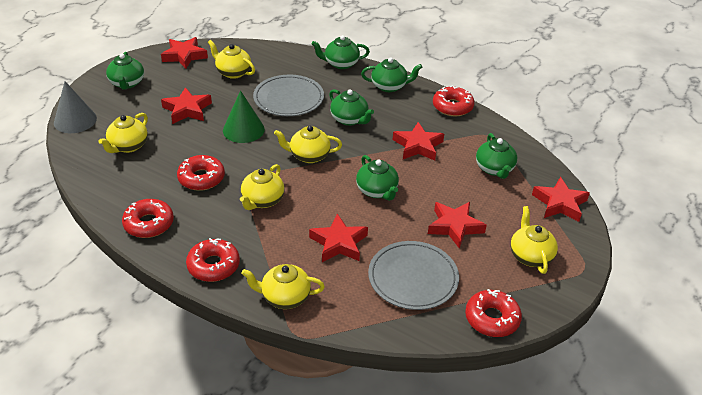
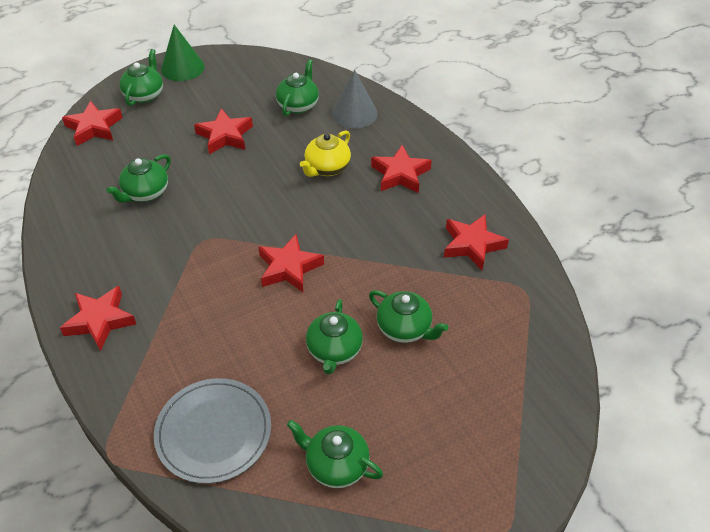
grey plate: [253,75,324,116] [368,241,459,310] = 2 -> [154,378,271,484] = 1
red donut: [122,199,174,238] [177,155,225,191] [186,238,240,282] [433,85,475,116] [465,289,522,337] = 5 -> none = 0
yellow teapot: [99,113,148,153] [208,40,255,79] [240,164,285,210] [241,264,325,309] [274,126,342,163] [510,206,558,274] = 6 -> [300,130,351,177] = 1

